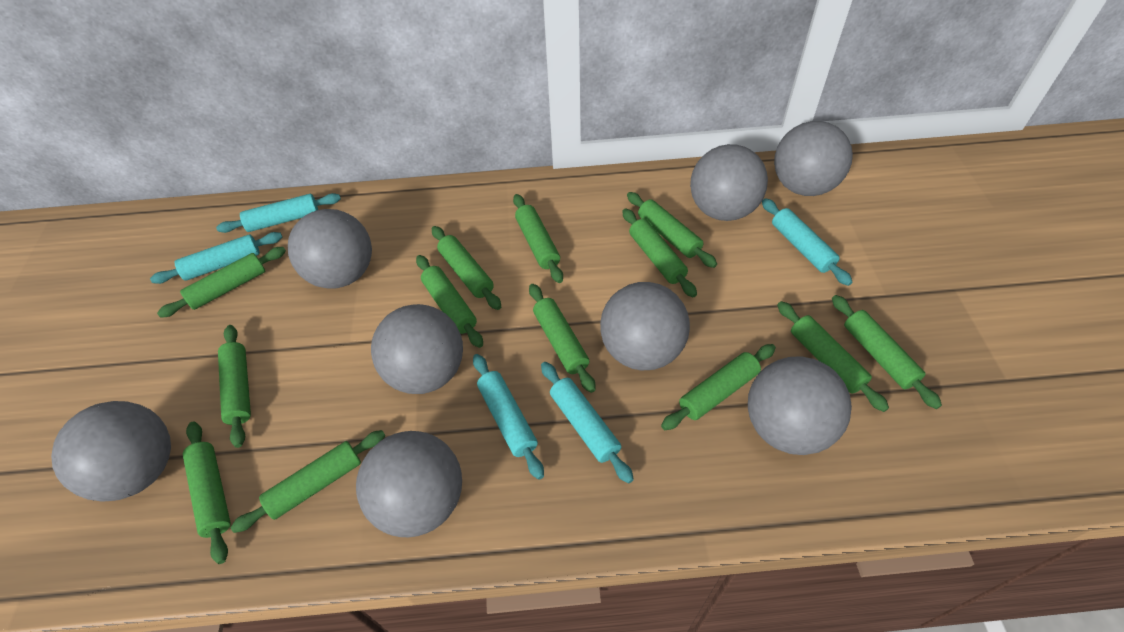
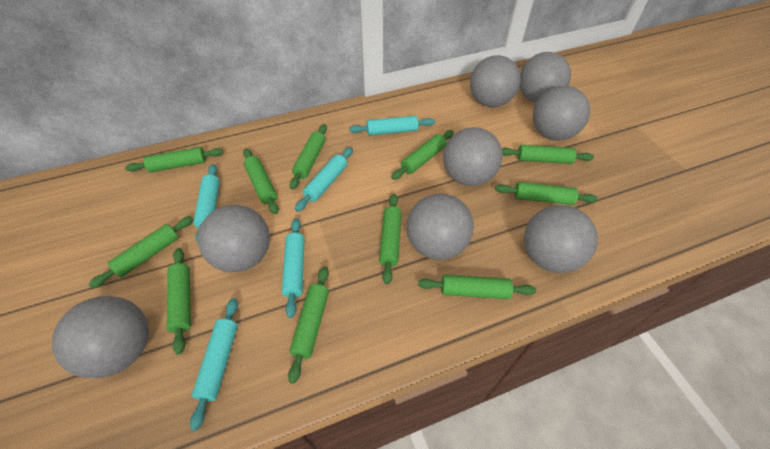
green rolling pin: [157,247,286,318] [183,422,231,564] [218,325,251,448] [231,430,386,533] [416,255,483,348] [432,226,501,310] [513,194,563,283] [529,284,596,393] [622,208,697,297] [627,192,717,268] [661,344,776,430] [777,301,889,412] [832,295,942,409] = 13 -> [89,216,194,288] [125,147,223,173] [167,248,191,355] [243,148,279,214] [288,266,329,384] [290,124,327,189] [379,194,402,284] [391,130,454,180] [418,275,536,299] [495,182,598,205] [502,145,594,164] = 11

